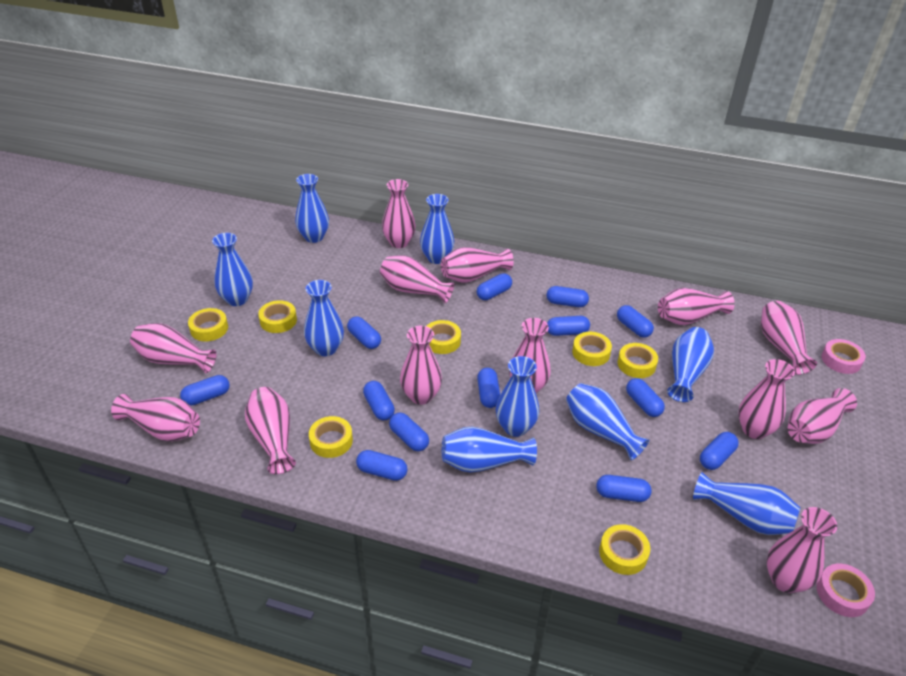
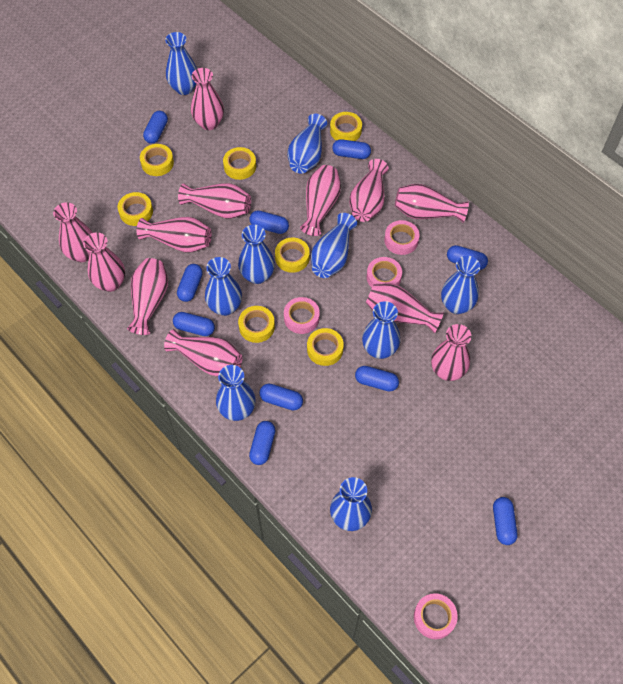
blue capsule: [180,375,230,406] [347,316,381,349] [356,450,408,481] [363,381,395,420] [389,413,429,452] [477,273,512,300] [477,368,500,408] [547,286,589,307] [547,316,590,336] [596,475,651,502] [617,305,654,338] [626,378,665,417] [700,432,739,470] = 13 -> [143,111,168,144] [173,312,215,336] [177,264,203,302] [249,210,289,234] [249,421,275,465] [259,384,303,410] [332,139,371,159] [355,366,399,391] [447,245,488,270] [493,497,518,545] = 10
pink tape: [817,563,875,617] [822,339,866,374] = 2 -> [284,297,320,334] [367,257,402,288] [384,220,419,255] [414,593,458,639] = 4
pink vase: [111,394,200,442] [130,323,216,373] [245,387,296,474] [380,255,454,303] [382,179,416,248] [400,326,442,405] [441,247,514,283] [509,318,551,394] [658,288,735,325] [738,359,795,439] [761,301,817,375] [767,507,837,593] [788,388,857,444] = 13 -> [53,202,93,262] [83,232,125,292] [127,258,168,335] [136,217,212,252] [164,329,242,376] [178,183,251,218] [191,68,224,130] [300,165,341,236] [349,159,389,222] [366,283,444,334] [395,184,469,222] [431,324,471,381] = 12

